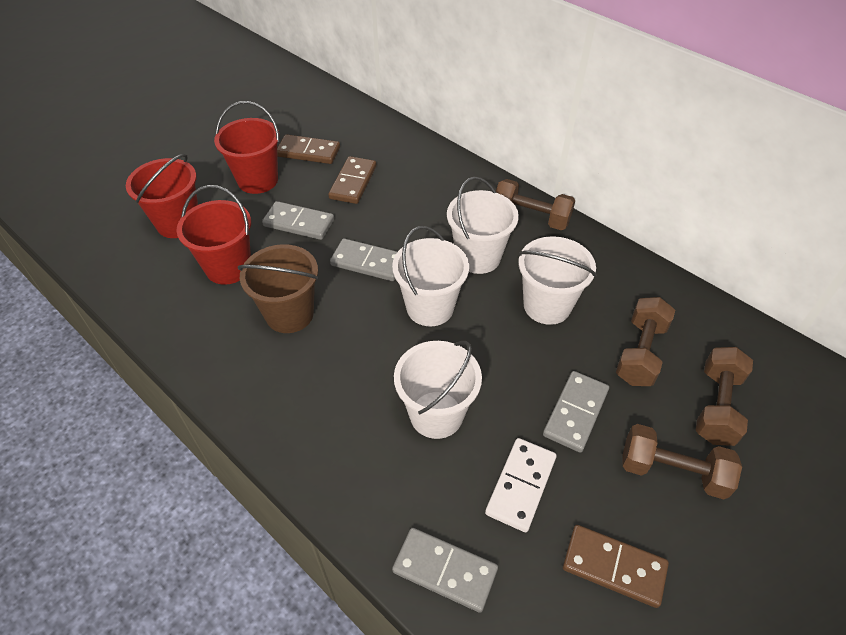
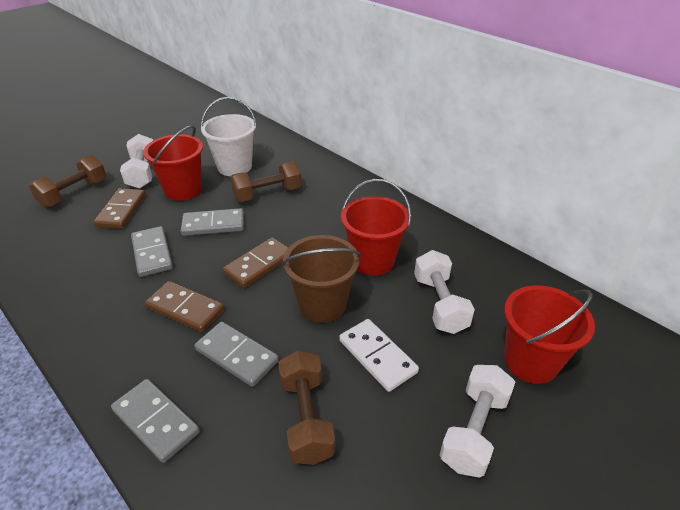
brown dumbbell: [496,179,575,230] [616,297,675,386] [622,424,742,499] [696,347,753,446] = 4 -> [29,155,107,208] [230,161,302,202] [278,351,335,465] = 3
white bucket: [392,226,469,326] [394,341,482,439] [447,177,519,274] [518,236,597,325] = 4 -> [201,97,257,176] = 1
white dumbbell: none = 0 -> [120,134,153,189] [414,250,475,334] [440,365,515,478] = 3

